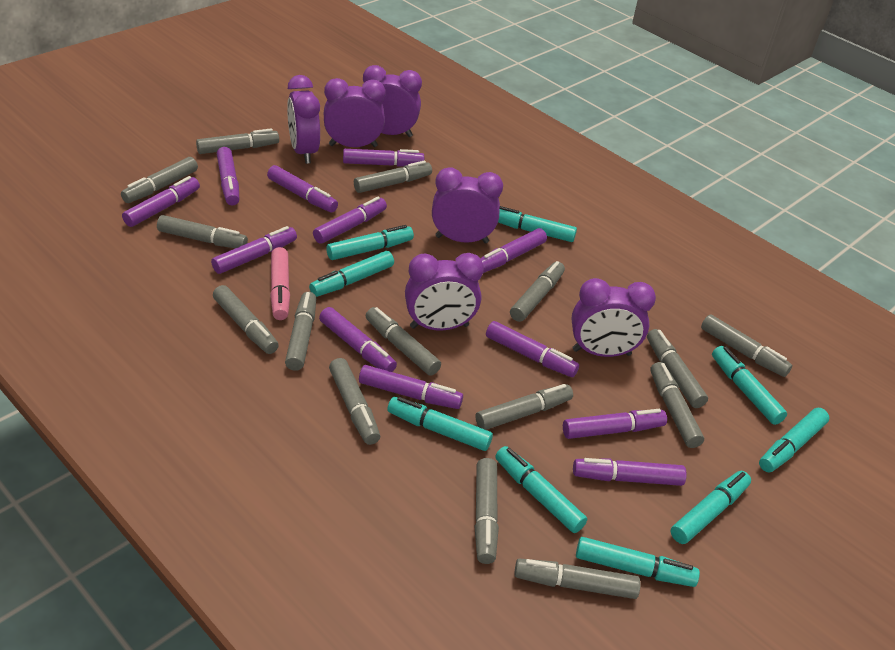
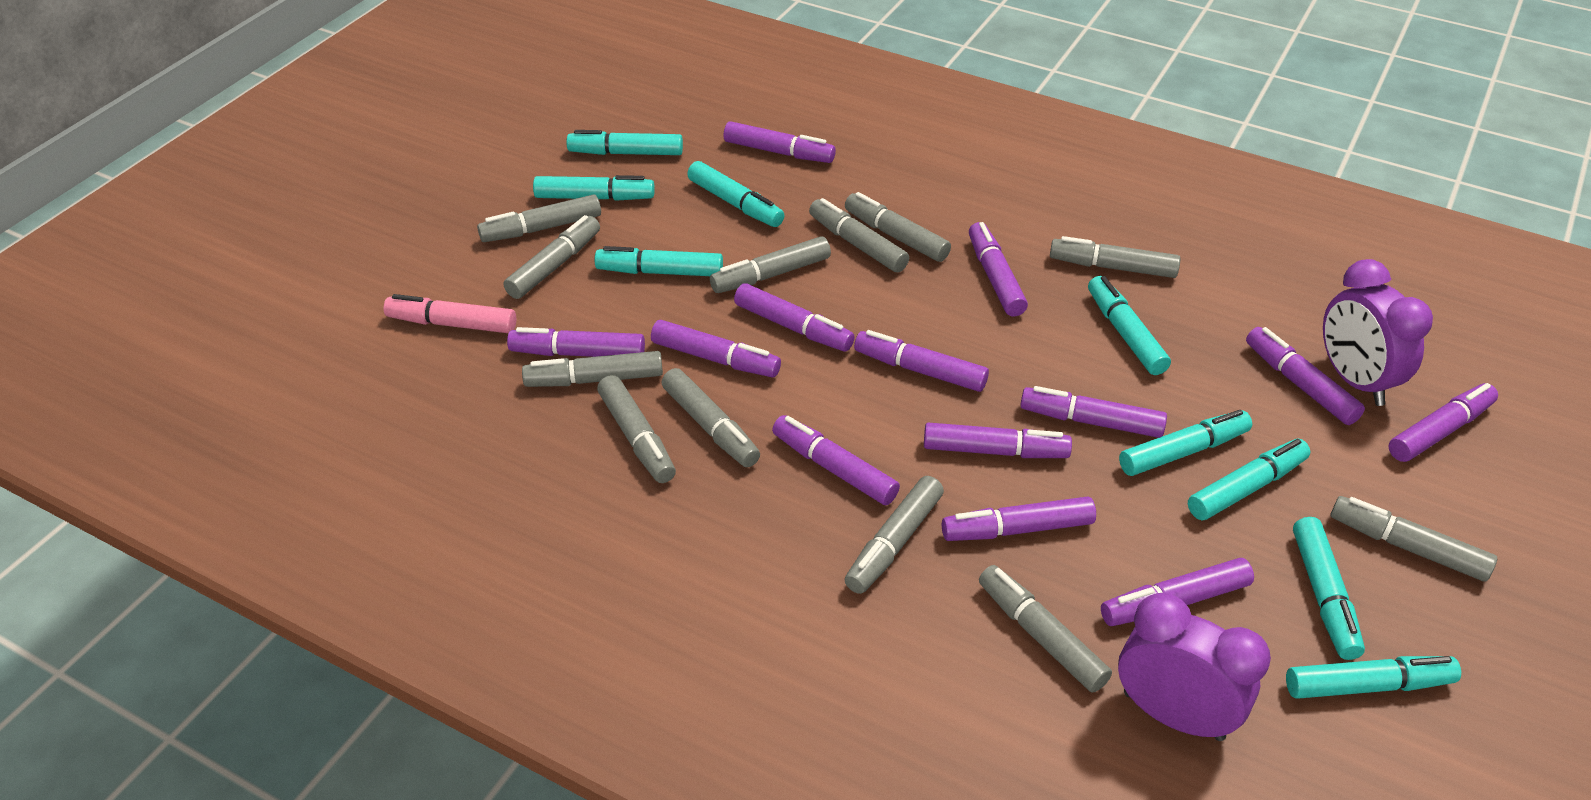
grey marker: [121,157,198,203] [157,215,248,248] [196,128,279,154] [213,285,279,354] [285,292,316,371] [329,358,380,445] [354,160,432,193] [366,307,441,376] [474,458,499,564] [476,384,573,430] [510,261,565,322] [514,559,640,599] [647,329,708,408] [650,362,704,448] [701,314,792,377] = 15 -> [477,194,601,242] [504,215,600,299] [522,351,663,387] [597,375,676,483] [662,368,760,467] [710,236,831,293] [809,198,909,273] [845,192,951,262] [845,476,944,594] [979,565,1112,693] [1050,236,1180,278] [1331,496,1497,582] = 12
purple clock: [287,75,320,164] [324,78,386,147] [363,65,422,137] [405,253,484,331] [432,167,503,243] [572,278,656,357] = 6 -> [1118,593,1271,741] [1323,259,1433,406] = 2
purple marker: [122,176,200,227] [211,226,297,274] [217,147,239,205] [267,165,338,212] [313,197,387,244] [319,307,397,372] [343,149,424,167] [359,365,463,409] [480,228,547,273] [486,321,579,377] [563,409,667,439] [573,458,687,486] = 12 -> [507,327,645,357] [651,320,781,377] [724,121,836,163] [734,283,855,351] [772,415,900,505] [854,330,989,392] [924,423,1072,458] [942,496,1096,541] [969,222,1028,316] [1020,386,1167,438] [1101,558,1254,626] [1246,327,1365,425] [1388,383,1498,462] = 13

